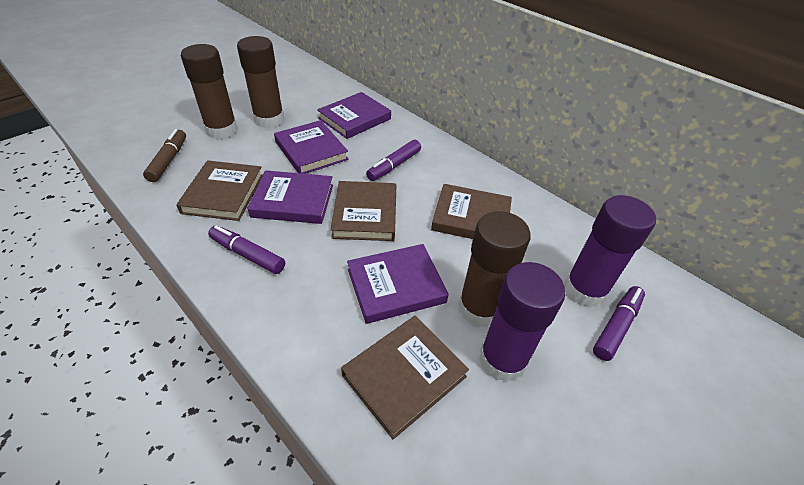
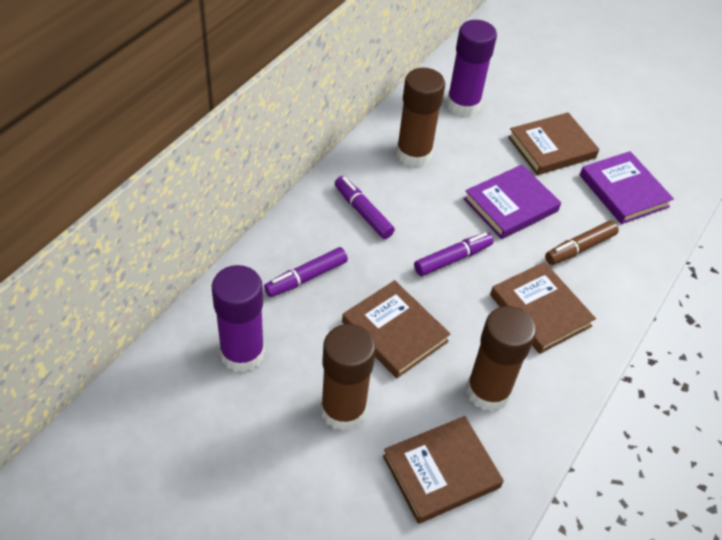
purple book: [247,170,333,224] [274,120,349,174] [317,92,391,139] [347,244,449,324] = 4 -> [464,165,561,239] [580,151,674,224] = 2

